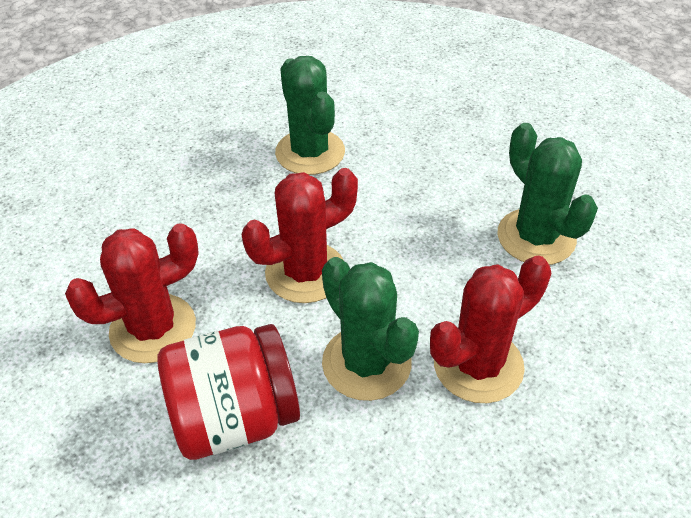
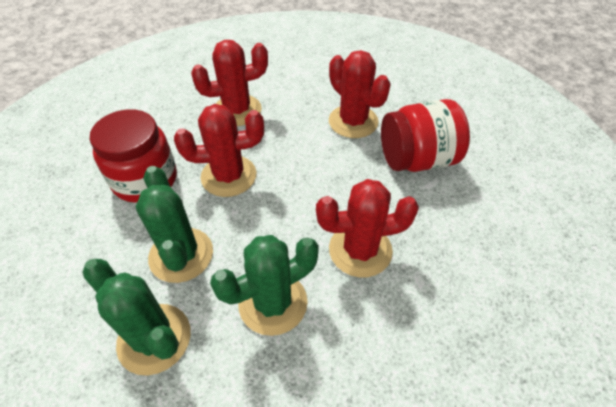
red cactus: [65,223,199,363] [242,168,358,303] [430,255,551,403] = 3 -> [174,104,264,197] [191,40,268,126] [316,179,419,278] [329,50,391,138] = 4
red jar: [157,324,300,460] = 1 -> [90,109,177,203] [381,99,470,172] = 2

